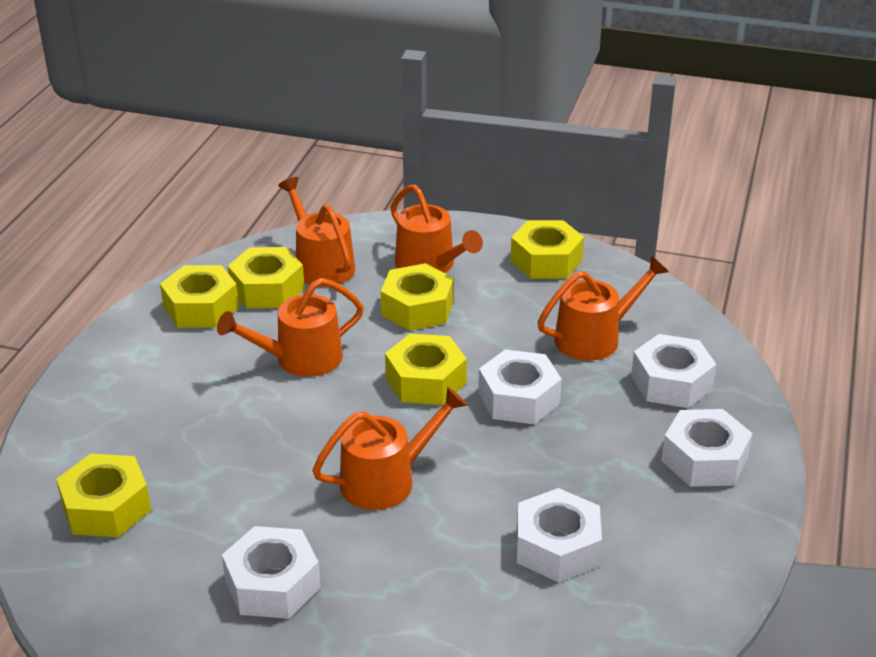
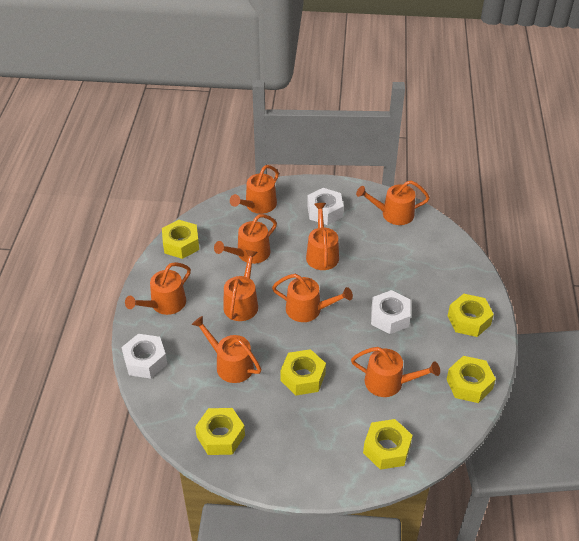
orange watering can: [217,278,364,377] [278,177,355,286] [312,387,468,510] [390,185,483,273] [537,256,669,360] = 5 -> [125,262,191,315] [191,316,261,383] [214,214,277,264] [223,250,258,321] [230,165,279,214] [272,274,353,322] [306,203,339,270] [351,347,440,397] [356,180,430,225] = 9
white nut: [222,526,321,619] [478,349,562,424] [517,488,602,582] [631,334,717,408] [661,409,753,487] = 5 -> [122,334,167,379] [307,188,344,225] [371,290,411,334] = 3

